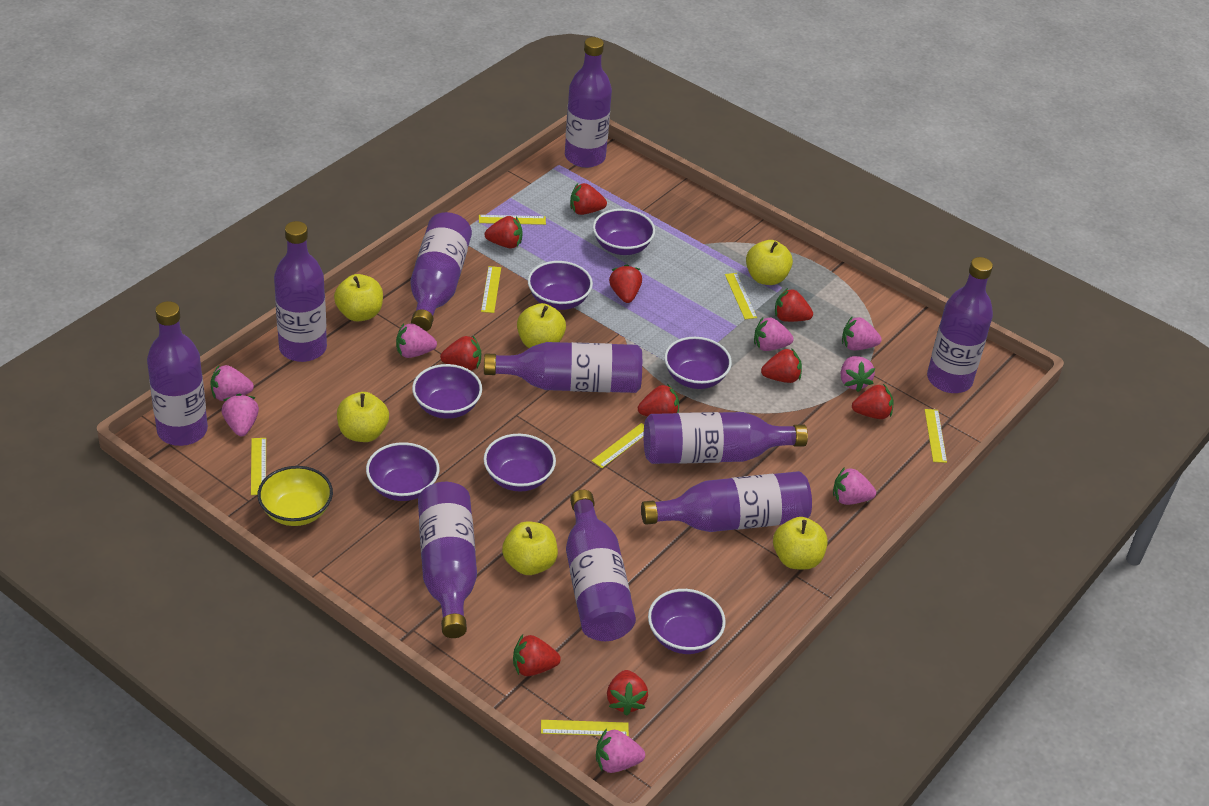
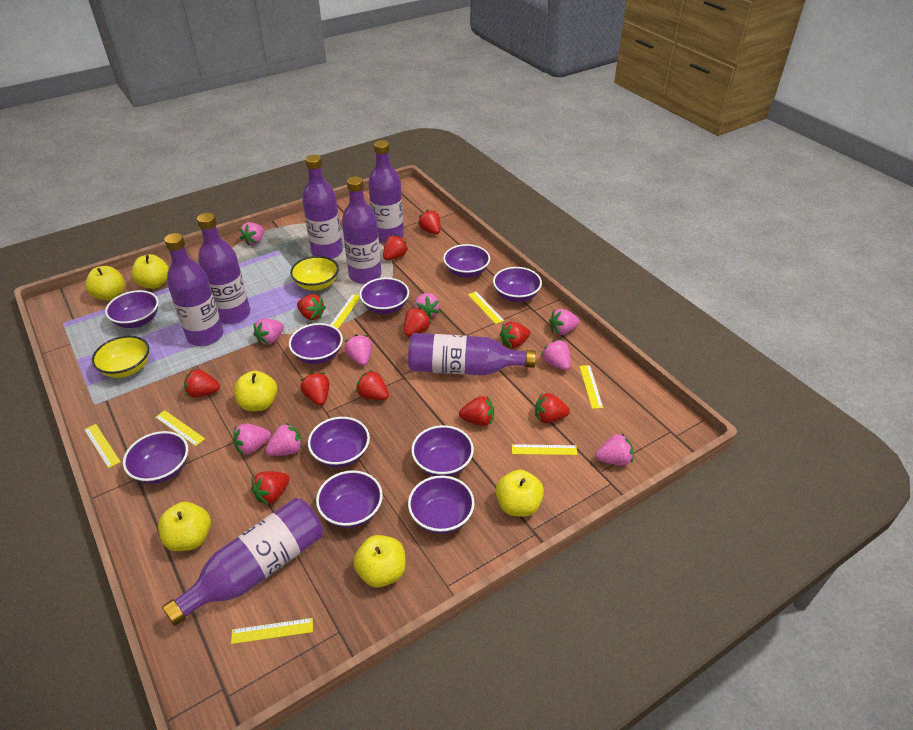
pink strawberry: [210,365,254,401] [222,394,259,436] [396,323,437,358] [596,729,645,773] [754,317,794,351] [833,467,876,505] [841,356,875,392] [842,317,882,350] = 8 -> [233,424,271,455] [239,222,264,246] [253,318,284,345] [265,423,303,456] [345,334,372,366] [414,293,440,318] [541,340,571,371] [549,309,580,335] [595,433,633,466] = 9
purple bottle: [147,301,208,446] [274,221,327,362] [410,212,472,331] [418,482,477,638] [484,342,642,393] [565,37,612,168] [566,490,636,641] [641,471,812,532] [644,412,808,464] [927,257,993,393] = 10 -> [162,498,323,626] [164,233,223,346] [197,213,250,324] [302,155,343,259] [342,176,382,284] [368,140,404,243] [408,333,536,376] = 7
purple bowl: [366,442,440,501] [412,364,482,419] [484,434,556,491] [528,261,593,310] [593,209,655,255] [648,589,726,654] [664,337,732,389] = 7 -> [105,290,159,328] [123,431,188,484] [289,323,343,364] [308,417,370,468] [316,470,383,528] [359,278,409,314] [408,475,475,534] [411,425,474,476] [443,244,490,278] [493,267,542,302] = 10
red strawberry: [440,336,481,371] [485,216,523,248] [513,635,561,676] [570,183,607,215] [607,670,648,716] [609,264,642,303] [638,384,679,417] [761,348,802,383] [775,288,813,322] [852,384,894,419] = 10 -> [184,369,220,398] [251,471,290,505] [297,294,326,320] [300,372,329,405] [356,370,389,400] [383,235,408,260] [404,307,432,336] [418,210,441,234] [459,396,494,426] [499,321,530,349] [535,393,570,423] = 11
yellow bowl: [258,466,333,526] = 1 -> [92,336,149,378] [290,256,339,291] = 2

